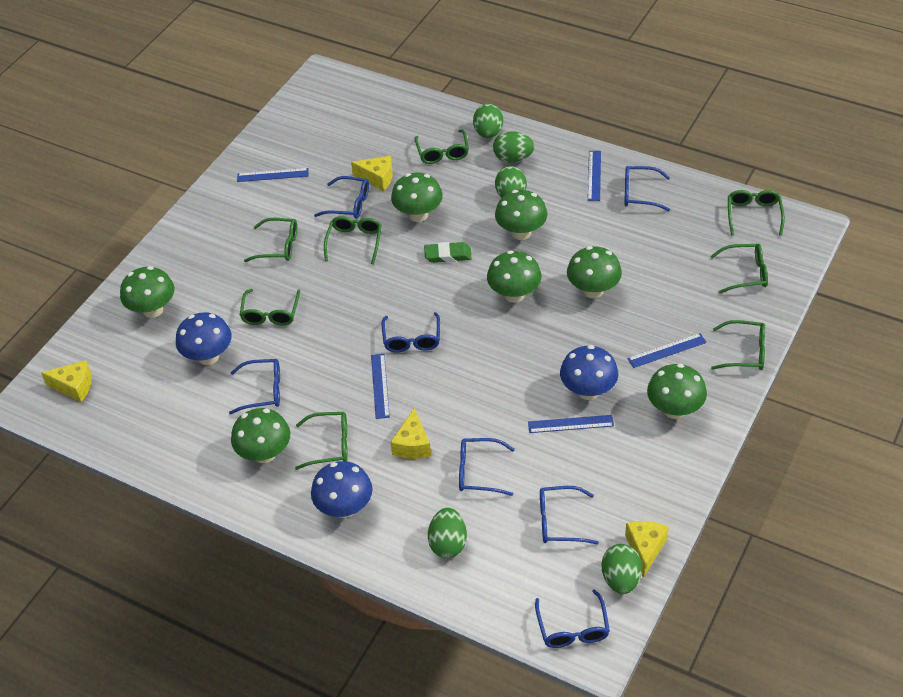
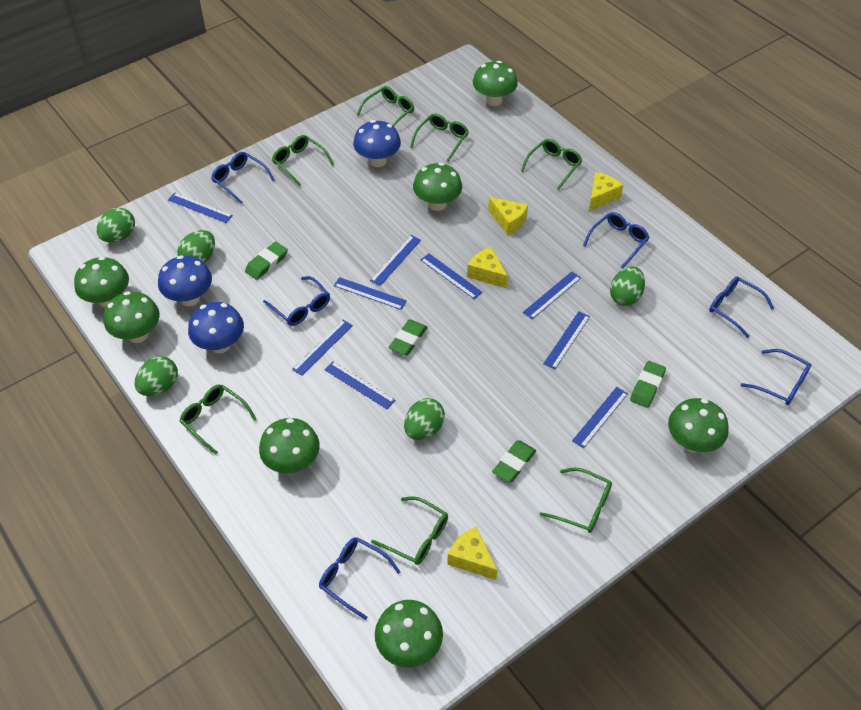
blue glasses: [229,359,280,414] [314,176,369,219] [382,312,440,352] [459,438,515,496] [535,589,610,648] [540,486,599,544] [624,166,670,211] = 7 -> [211,152,275,204] [263,276,330,326] [319,537,400,620] [583,212,650,269] [709,277,774,338] [741,349,811,405] = 6
blue ruler: [237,168,309,182] [371,354,390,419] [528,415,614,433] [588,151,601,201] [627,333,707,368] = 5 -> [168,193,233,223] [292,320,353,376] [324,361,396,409] [334,277,407,310] [370,235,421,286] [421,254,483,299] [523,271,581,319] [543,311,590,369] [572,387,628,448] = 9
green eraser: [424,242,472,263] = 1 -> [245,242,288,280] [388,320,428,355] [492,440,536,483] [630,361,666,408] = 4
green glasses: [240,289,300,326] [244,218,297,262] [295,412,348,470] [324,216,382,264] [414,130,469,164] [711,244,768,294] [711,320,765,370] [728,190,785,236] = 8 -> [180,384,257,455] [272,135,334,186] [357,86,414,127] [371,496,448,565] [410,113,469,162] [521,139,582,190] [540,467,612,533] = 7

